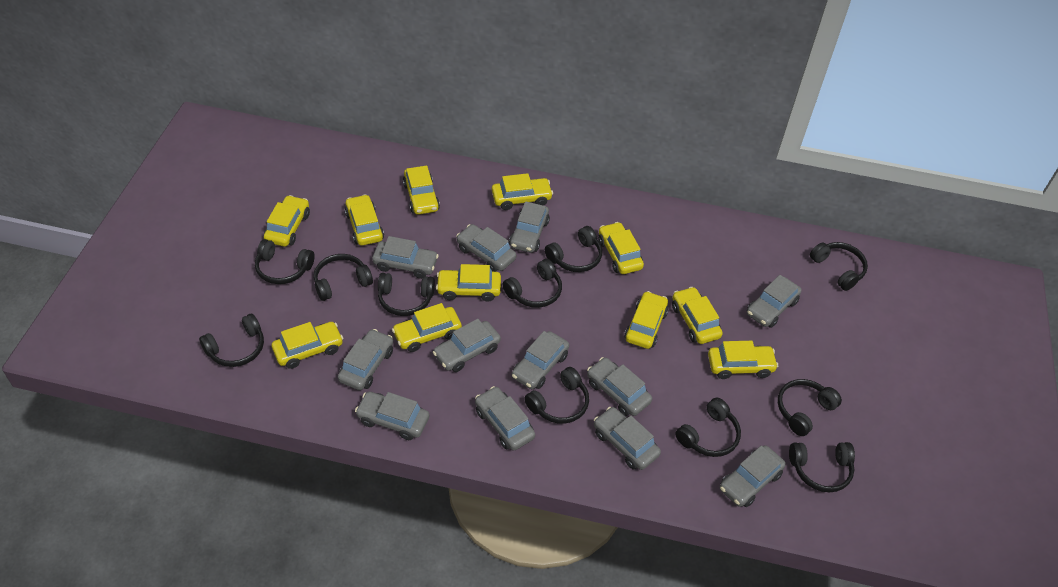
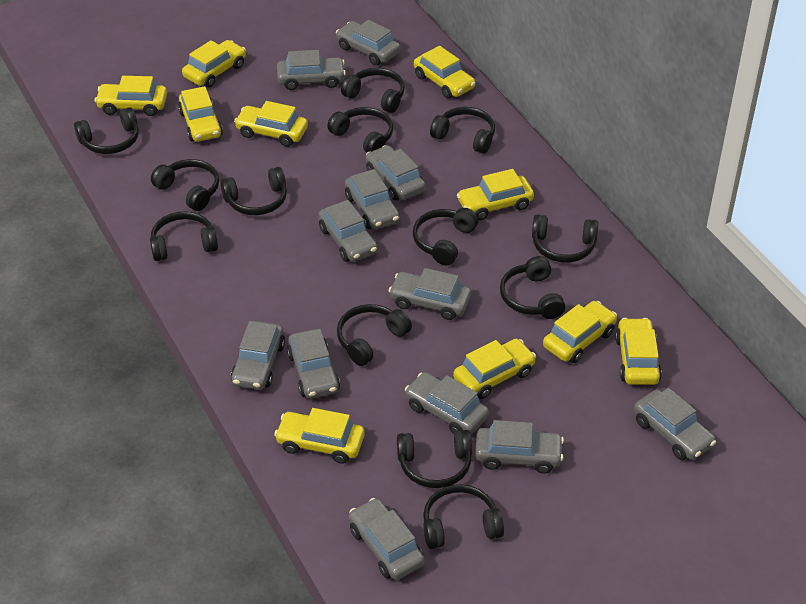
black headphones: [199,314,264,367] [255,239,315,284] [314,254,373,301] [378,273,435,316] [503,259,562,308] [524,367,589,423] [545,226,602,272] [675,398,741,457] [778,379,842,436] [789,442,855,492] [810,242,868,291] = 11 -> [74,107,139,154] [150,211,218,261] [151,159,219,211] [220,167,287,215] [327,107,393,153] [337,304,412,366] [341,68,405,113] [397,430,472,488] [413,208,478,265] [423,484,504,549] [430,107,495,154] [500,256,565,319] [532,214,599,263] = 13
yellow car: [264,195,310,247] [272,322,343,369] [345,194,384,246] [392,303,462,352] [403,166,440,215] [436,264,501,302] [492,173,553,210] [598,222,644,274] [624,291,668,349] [672,287,723,344] [708,341,778,379] = 11 -> [95,76,167,116] [178,86,223,142] [182,40,246,88] [234,101,308,147] [274,408,365,464] [414,46,476,99] [453,339,536,399] [457,169,534,220] [543,301,617,363] [615,318,662,385] = 10

